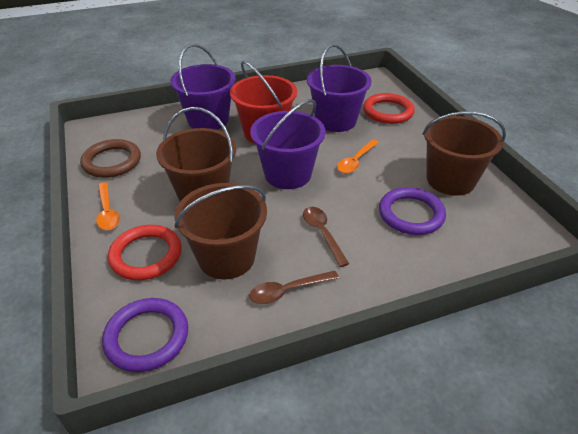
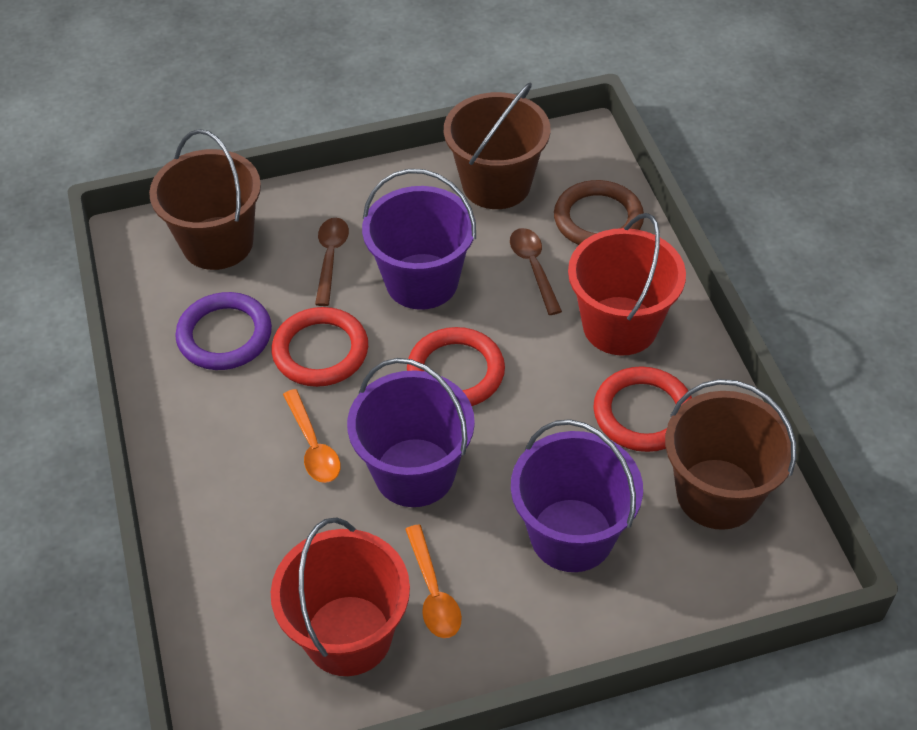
purple ring: [102,298,188,372] [379,187,446,235] = 2 -> [175,292,272,370] = 1
red bucket: [230,61,297,144] = 1 -> [271,517,410,676] [568,213,686,356] = 2
red ring: [108,225,182,280] [363,93,415,124] = 2 -> [272,307,368,387] [407,327,505,406] [593,366,692,452] = 3

